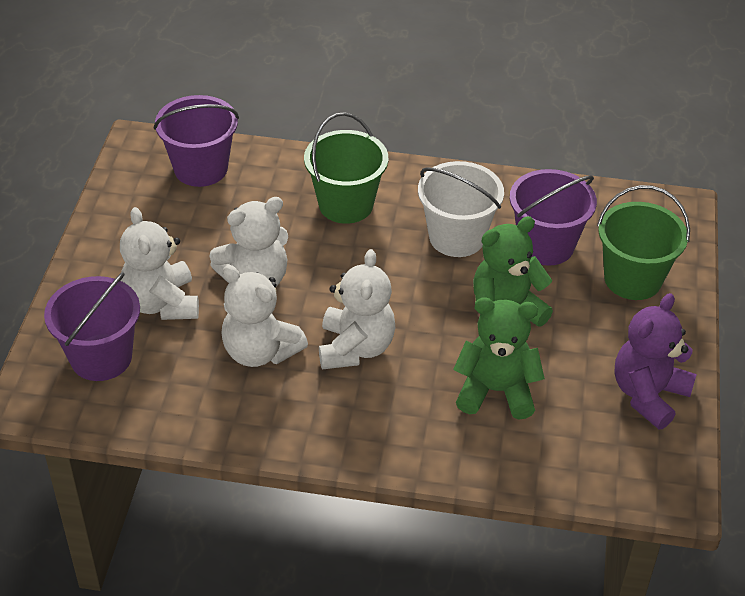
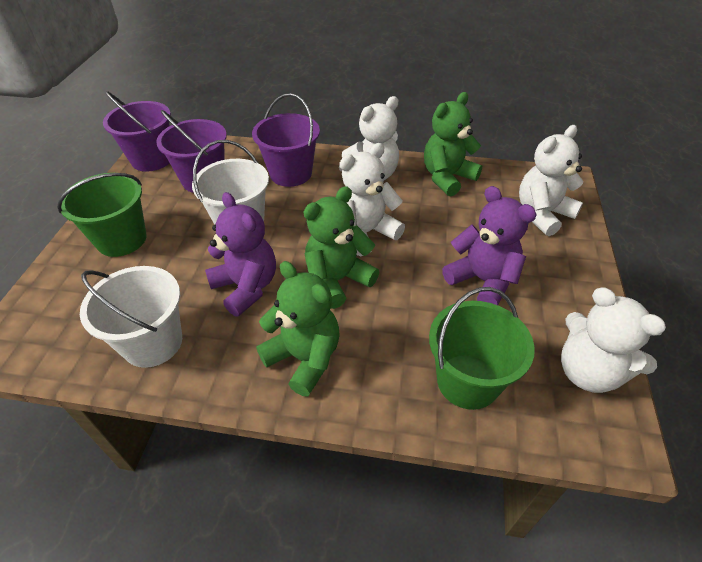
green teddy bear: [453,297,545,420] [473,216,553,326] = 2 -> [256,261,340,396] [304,186,379,309] [424,92,482,197] = 3
purple teddy bear: [615,293,697,429] = 1 -> [205,192,276,317] [442,186,537,305] = 2
white bucket: [418,161,504,257] = 1 -> [80,266,182,368] [192,140,269,225] = 2

